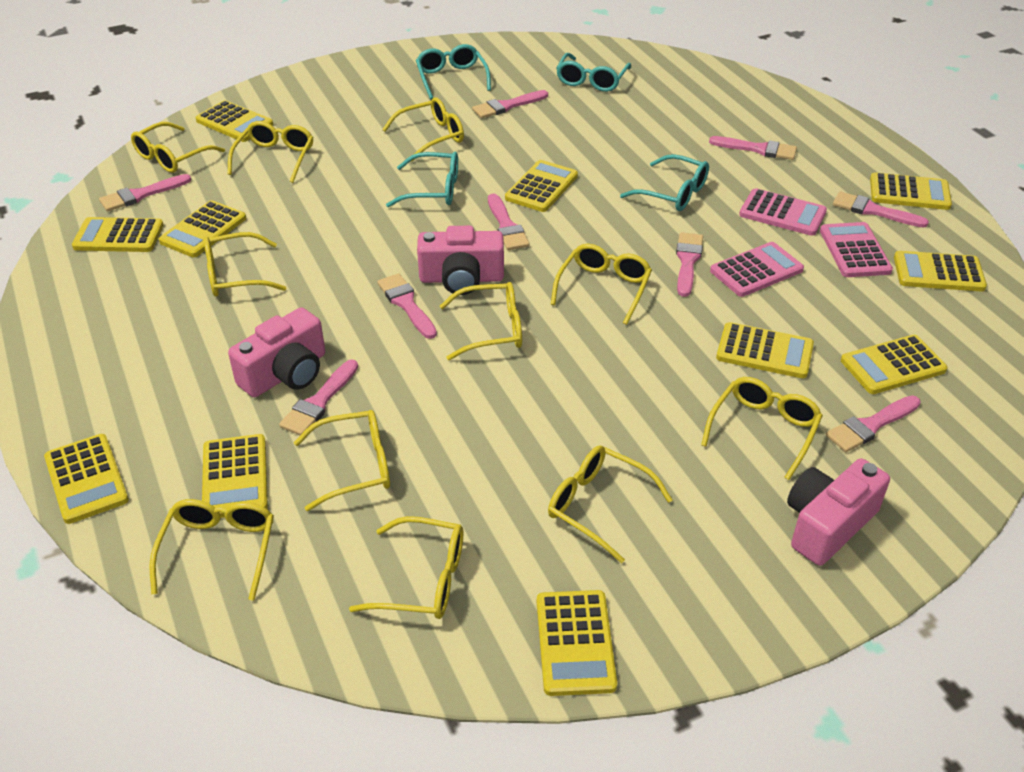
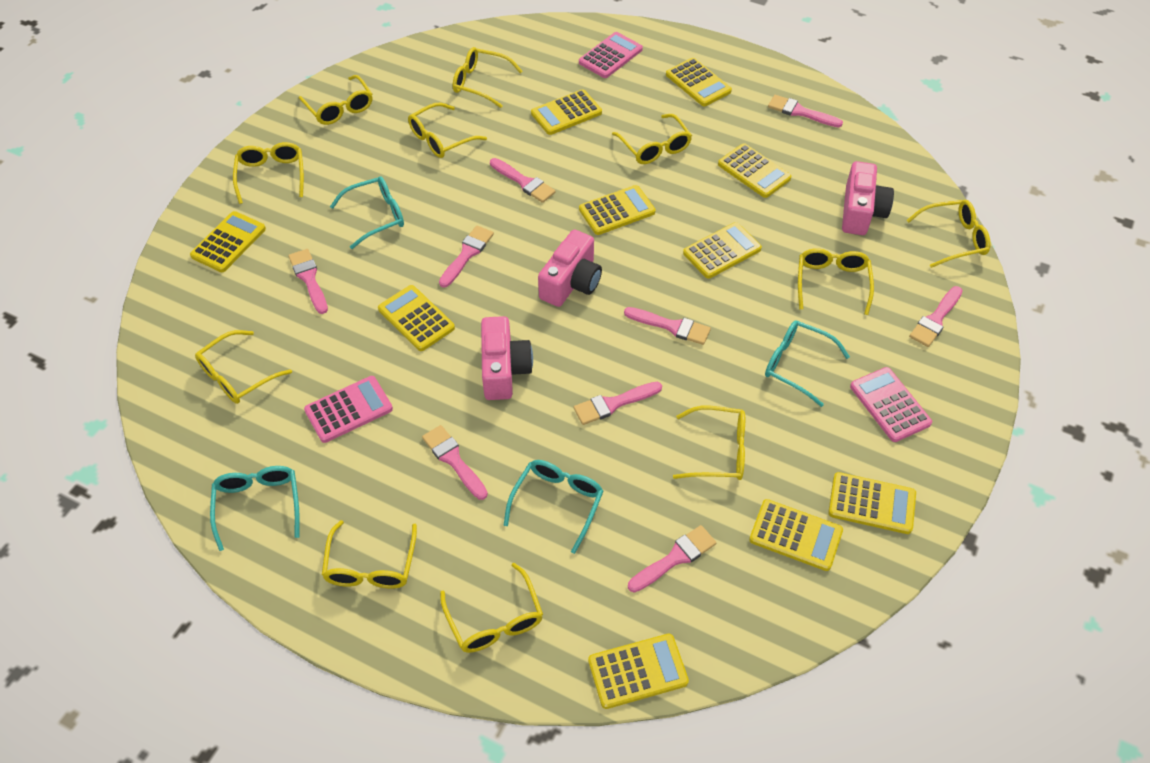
yellow calculator: [44,434,129,524] [72,217,164,252] [159,200,246,257] [195,100,273,142] [202,434,268,518] [505,160,578,212] [537,590,617,696] [716,322,814,378] [841,335,948,394] [870,172,952,210] [894,251,987,291] = 11 -> [190,211,266,272] [378,285,455,351] [531,89,602,135] [579,185,656,235] [588,634,689,709] [666,58,732,106] [683,222,762,278] [718,143,791,198] [749,499,843,571] [828,472,916,534] = 10

